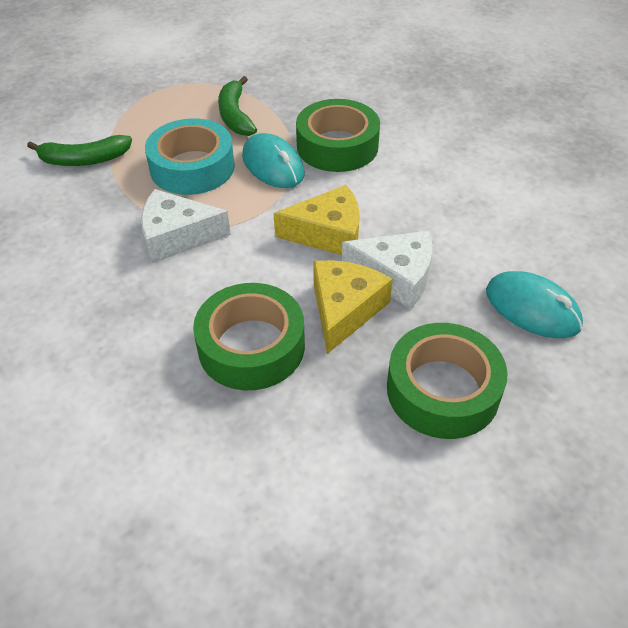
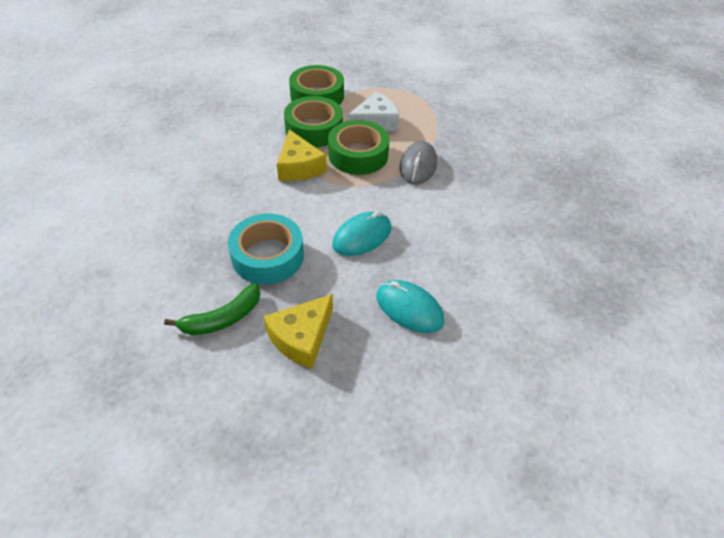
green banana: [27,135,132,166] [218,76,257,136] = 2 -> [164,283,260,335] = 1
grey mouse: none = 0 -> [399,141,437,184] = 1
white cheese: [141,189,231,263] [342,231,432,309] = 2 -> [347,91,400,131] = 1

